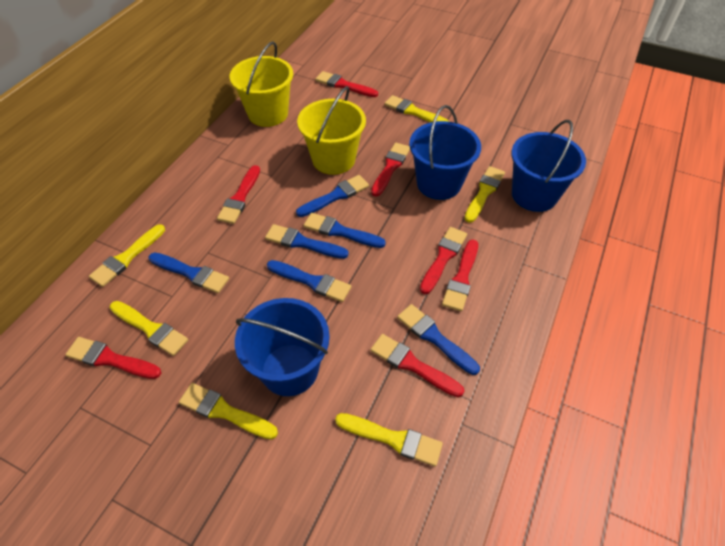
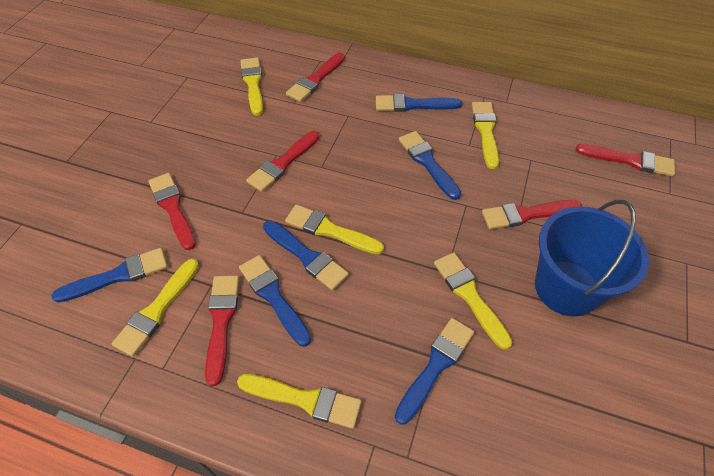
blue bucket: [235,298,330,396] [409,105,481,200] [511,120,586,212] = 3 -> [535,200,649,317] = 1
red brush: [65,337,161,379] [217,165,260,224] [315,71,378,97] [371,143,410,197] [371,334,464,397] [420,227,467,294] [442,239,478,311] = 7 -> [148,173,196,250] [205,276,239,386] [246,131,320,192] [286,53,345,102] [482,200,582,229] [576,144,675,176] = 6
yellow bucket: [230,41,293,127] [297,86,366,175] = 2 -> none = 0

